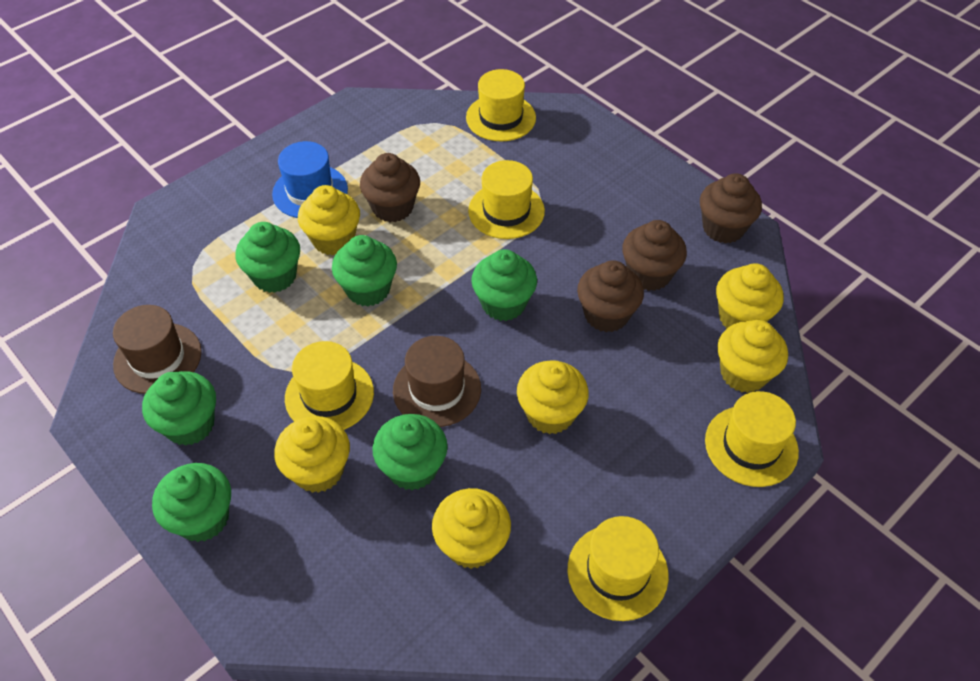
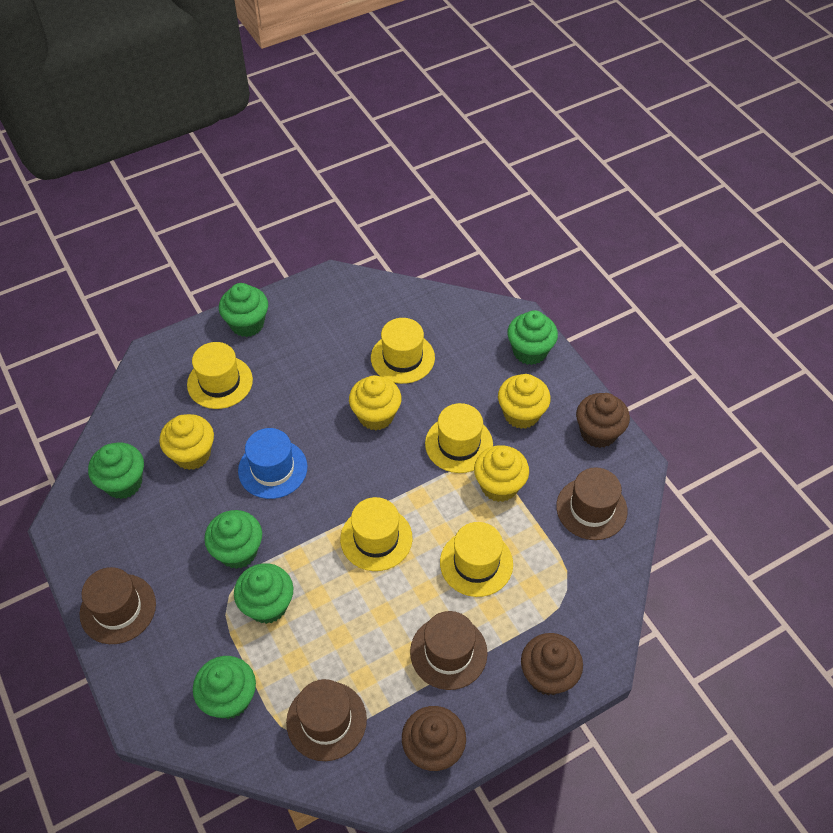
brown cupcake: [360,153,420,222] [577,260,644,332] [622,220,687,291] [700,173,762,244] = 4 -> [402,706,466,771] [521,633,583,696] [576,393,630,448] = 3
brown hat: [113,305,202,394] [393,336,481,427] = 2 -> [80,567,156,644] [286,679,367,761] [410,611,488,690] [556,468,628,540] = 4
yellow cupcake: [274,416,350,493] [298,185,360,255] [432,488,511,569] [517,360,589,434] [716,263,784,329] [717,320,788,393] = 6 -> [159,414,214,470] [349,375,401,430] [474,445,529,502] [498,374,551,429] = 4

